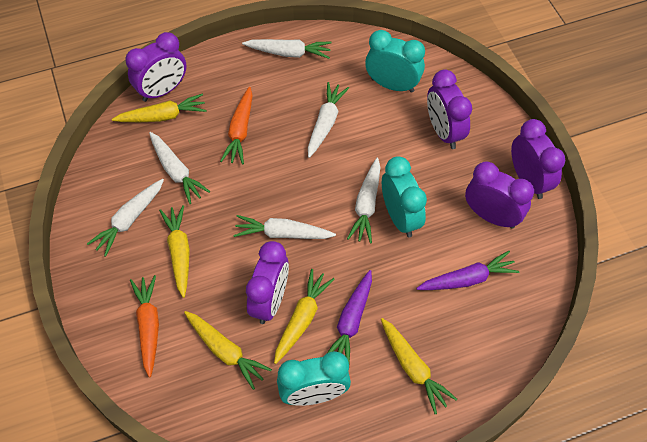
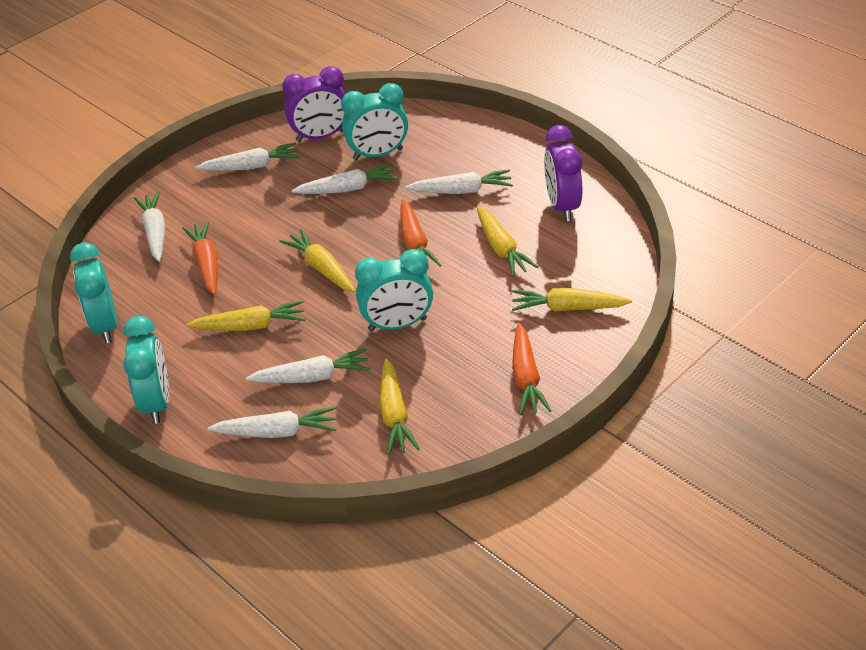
orange carrot: [130,275,159,377] [220,87,253,165] = 2 -> [182,221,218,295] [401,199,441,269] [512,323,551,415] = 3
purple carrot: [327,270,372,363] [416,251,519,290] = 2 -> none = 0
purple clock: [125,32,187,102] [246,241,289,324] [427,70,472,149] [465,161,534,229] [511,119,565,199] = 5 -> [282,66,345,142] [544,125,582,221] = 2
turquoise clock: [277,351,351,406] [365,30,425,93] [382,156,427,237] = 3 -> [70,242,118,343] [123,316,169,424] [341,83,408,160] [355,249,433,331] = 4

